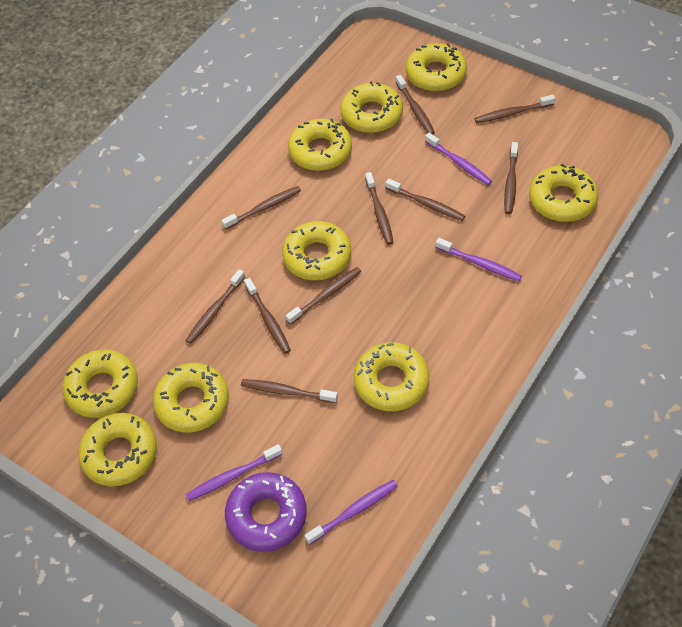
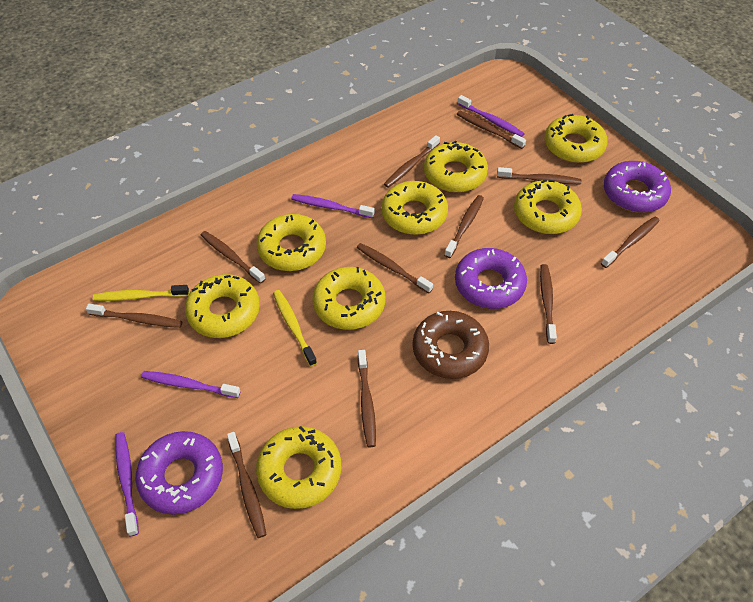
brown donut: none = 0 -> [412,311,489,379] = 1
brown toothbrush: [185,269,245,344] [221,186,301,229] [241,379,338,403] [244,278,291,354] [286,267,361,324] [365,172,394,245] [386,179,465,221] [396,75,435,135] [475,95,555,123] [504,142,518,214] = 10 -> [86,304,182,328] [201,231,265,284] [227,432,266,538] [357,243,433,293] [358,350,376,447] [384,135,440,188] [444,195,484,258] [457,111,526,149] [497,167,582,184] [540,264,557,344] [601,217,660,268] = 11
purple donut: [225,472,307,552] = 1 -> [135,431,223,515] [455,248,527,309] [604,161,671,213] = 3
yellow donut: [62,349,138,418] [78,413,157,487] [153,363,229,433] [282,221,351,280] [288,119,352,171] [340,81,403,133] [353,342,429,411] [406,43,467,91] [529,164,598,222] = 9 -> [185,274,260,338] [256,426,341,509] [257,214,326,271] [312,267,386,330] [381,181,448,235] [424,141,488,192] [514,180,582,234] [544,114,608,163] = 8
yellow toothbrush: none = 0 -> [93,285,189,301] [273,290,317,367] = 2

